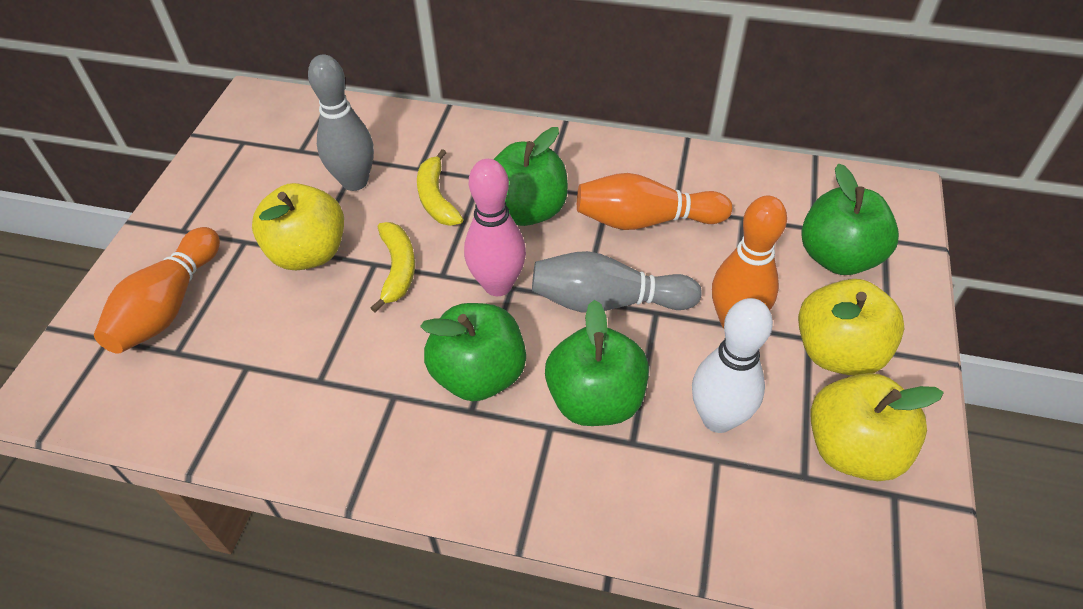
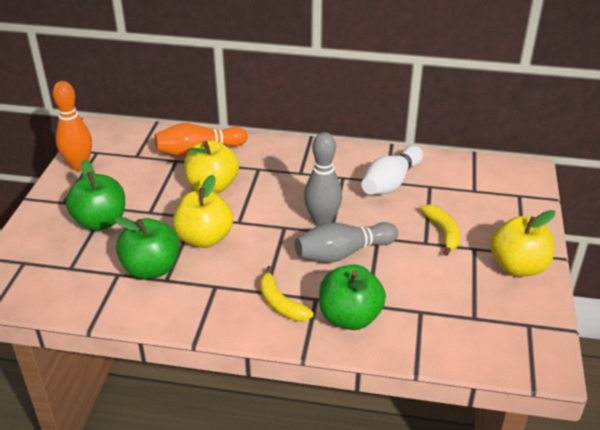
green apple: [420,303,526,401] [494,127,568,226] [545,300,649,426] [801,164,899,275] = 4 -> [66,160,125,231] [114,217,180,279] [319,265,386,330] = 3
orange bowling pin: [94,227,220,354] [577,173,732,230] [712,195,787,328] = 3 -> [52,81,92,171] [154,123,248,157] = 2
pink bowling pin: [464,159,526,296] = 1 -> none = 0

